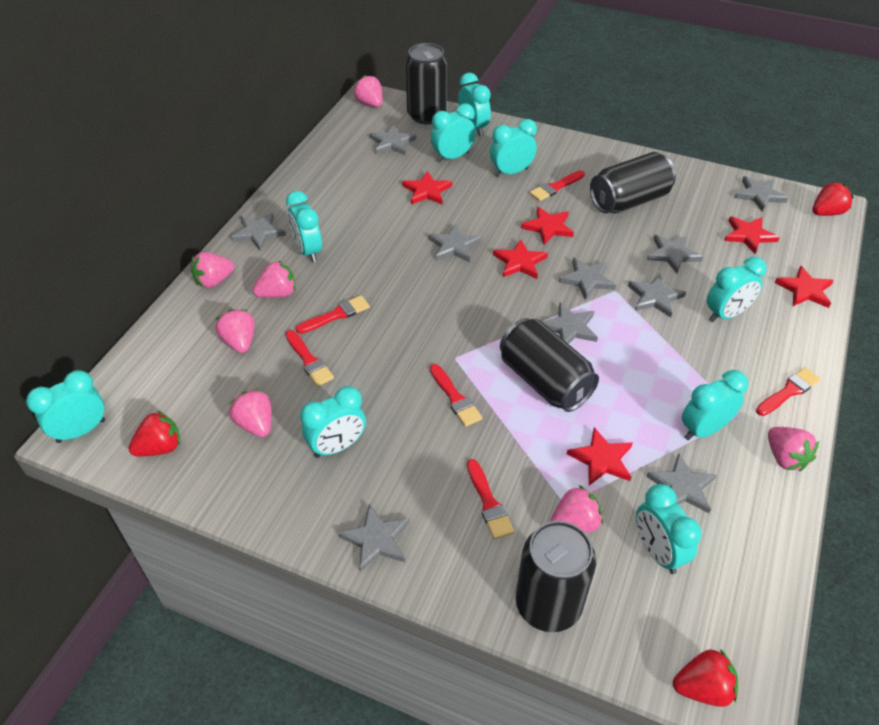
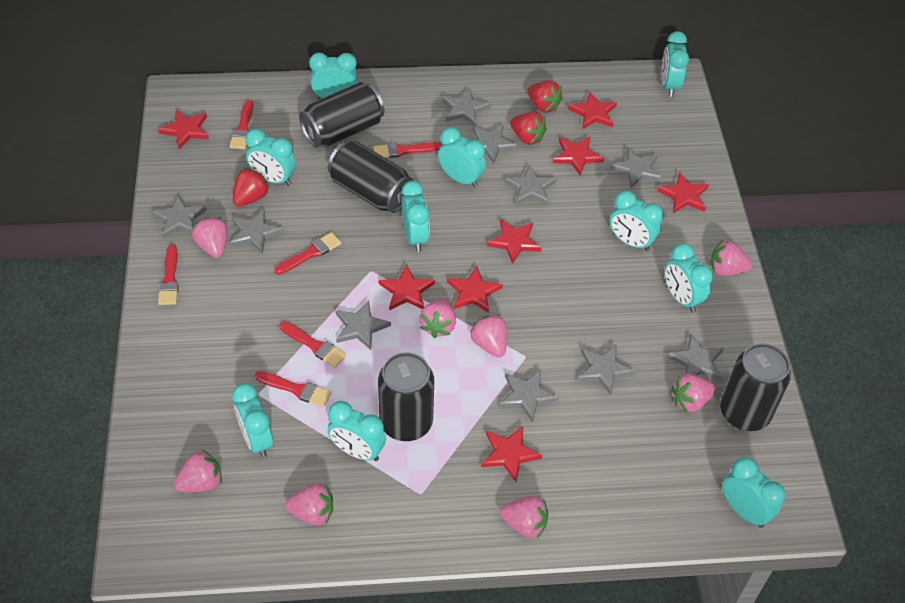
pink strawberry: [191,252,234,288] [215,309,255,353] [229,389,272,437] [253,260,296,298] [353,75,382,107] [550,485,603,533] [768,427,819,472] = 7 -> [174,449,222,492] [192,217,228,258] [285,483,333,525] [419,299,456,338] [470,314,507,358] [500,496,548,539] [671,374,716,412] [710,240,752,276] = 8
red star: [402,171,452,205] [493,239,548,279] [521,207,574,244] [567,427,633,485] [724,216,780,254] [775,265,834,308] = 6 -> [158,110,209,149] [379,264,435,311] [447,266,503,313] [481,426,542,482] [487,219,542,264] [553,137,604,176] [568,92,617,129] [657,172,709,213] = 8
turquoise clock: [26,370,105,443] [286,191,322,263] [300,386,366,458] [431,103,476,163] [458,73,491,136] [490,119,537,177] [636,484,702,574] [682,370,748,440] [707,257,767,322] = 9 -> [232,383,273,458] [246,129,296,186] [309,53,357,99] [327,401,386,461] [402,181,430,252] [438,127,486,188] [610,191,663,251] [661,31,689,97] [665,243,713,313] [723,457,786,528] = 10

